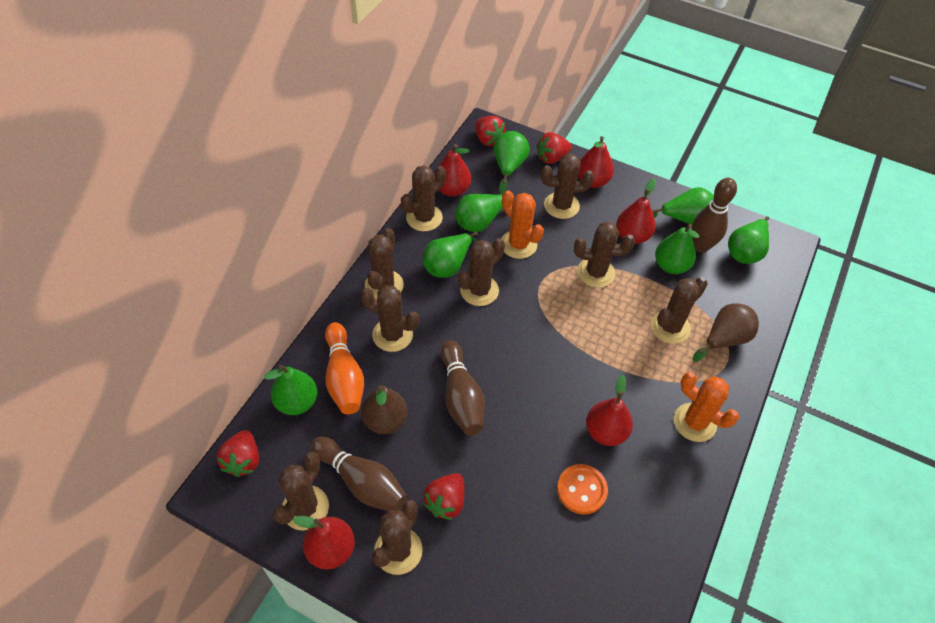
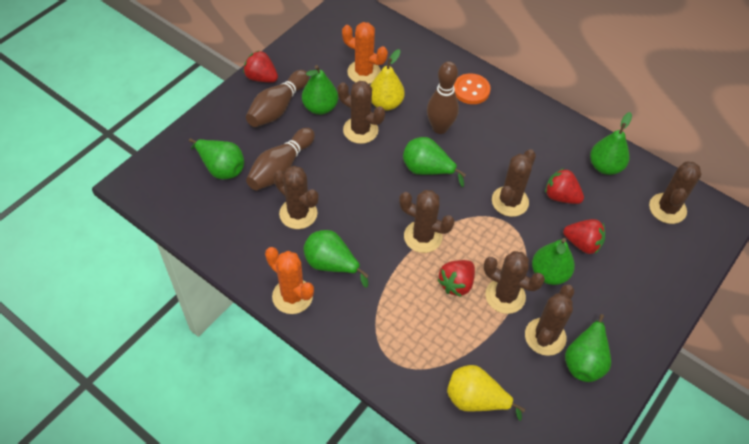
brown cactus: [273,452,329,531] [361,285,419,352] [365,228,404,300] [372,500,423,575] [401,165,446,231] [458,238,505,306] [541,153,594,219] [574,222,635,288] [651,277,708,344] = 9 -> [274,166,318,229] [338,81,385,144] [399,190,455,253] [484,251,545,314] [492,149,536,217] [525,285,574,356] [649,161,701,224] = 7
brown pear: [361,385,408,434] [693,303,759,362] = 2 -> none = 0
orange bowling pin: [325,322,364,414] = 1 -> none = 0
red pear: [293,516,355,569] [434,144,471,197] [578,136,614,188] [586,375,633,446] [616,179,656,244] = 5 -> none = 0
yellow pear: none = 0 -> [370,49,405,111] [447,365,525,421] = 2

